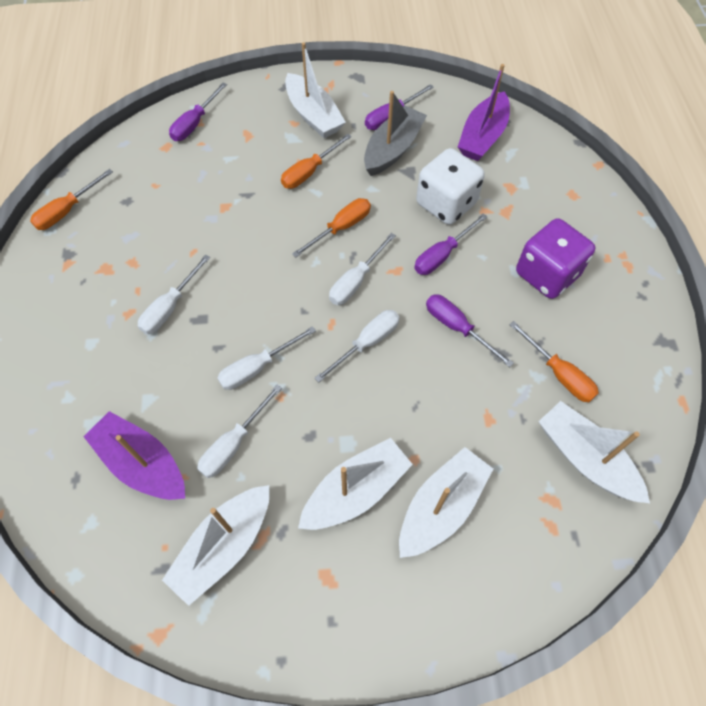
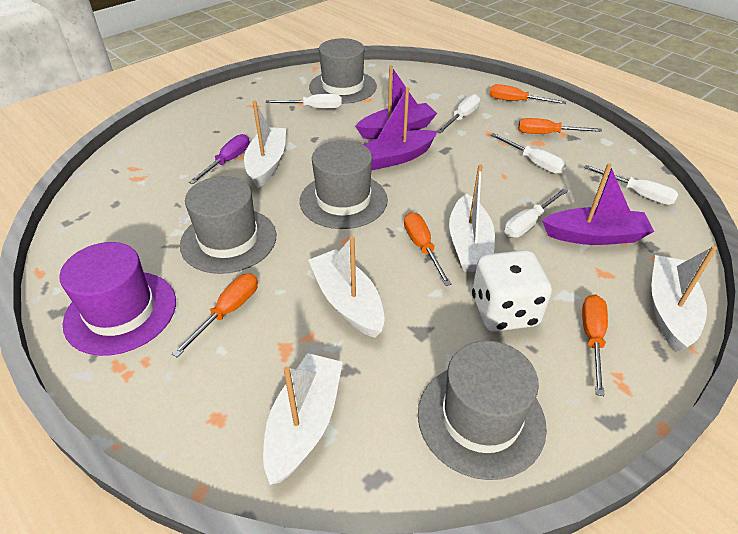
grey boat: [364,91,427,176] = 1 -> none = 0
grey hat: none = 0 -> [180,176,276,274] [300,140,388,229] [309,38,377,104] [418,341,547,480] = 4
orange screwdriver: [30,169,113,230] [281,134,352,189] [292,198,371,257] [509,321,599,402] = 4 -> [172,273,258,358] [404,212,452,286] [490,84,566,104] [518,118,602,134] [582,294,608,396] = 5
purple boat: [84,411,185,500] [458,64,510,161] = 2 -> [355,65,437,139] [363,87,438,171] [542,163,654,245] = 3
purple dice: [516,218,595,299] = 1 -> none = 0
purple hat: none = 0 -> [59,242,176,356] = 1
purple screwdriver: [169,83,227,141] [365,84,434,130] [414,214,487,275] [426,294,514,367] = 4 -> [189,134,249,184] = 1

